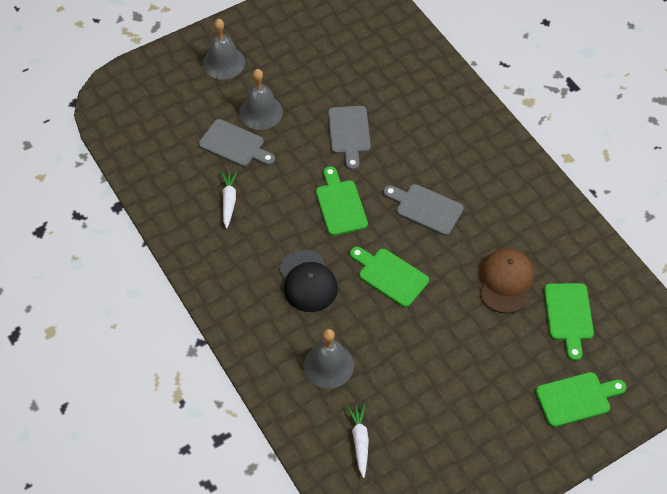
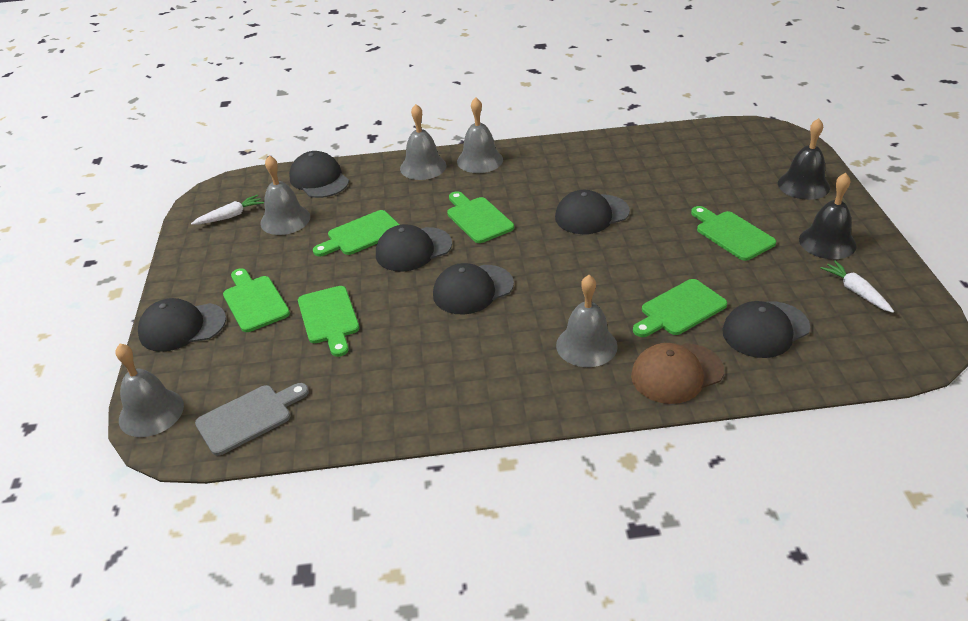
black bell: none = 0 -> [778,118,830,200] [799,173,857,259] = 2
black cap: [279,250,338,312] = 1 -> [138,298,226,352] [289,151,349,198] [376,224,452,272] [433,263,514,315] [555,190,630,234] [722,301,810,358] = 6
green cutting board: [316,166,368,236] [350,247,429,307] [536,372,626,427] [544,283,594,361] = 4 -> [223,268,290,332] [298,286,359,357] [313,210,400,257] [447,191,514,243] [633,279,727,337] [691,206,776,261] = 6
grey bell: [203,19,245,80] [239,69,283,130] [304,329,354,389] = 3 -> [115,344,184,437] [260,155,310,235] [400,104,446,180] [457,97,503,173] [556,275,618,367] = 5
grey cutting board: [199,119,275,167] [328,106,371,170] [383,184,464,236] = 3 -> [195,383,309,456] = 1

